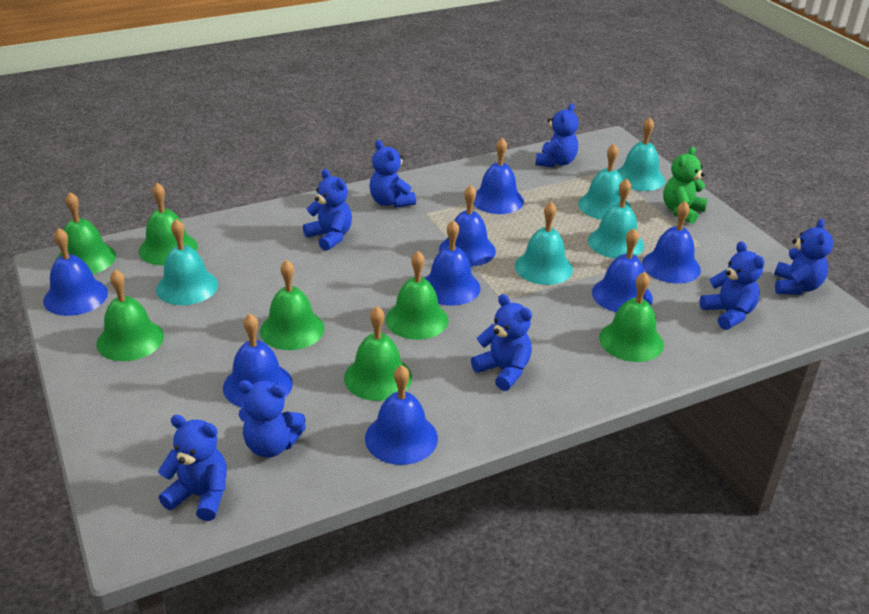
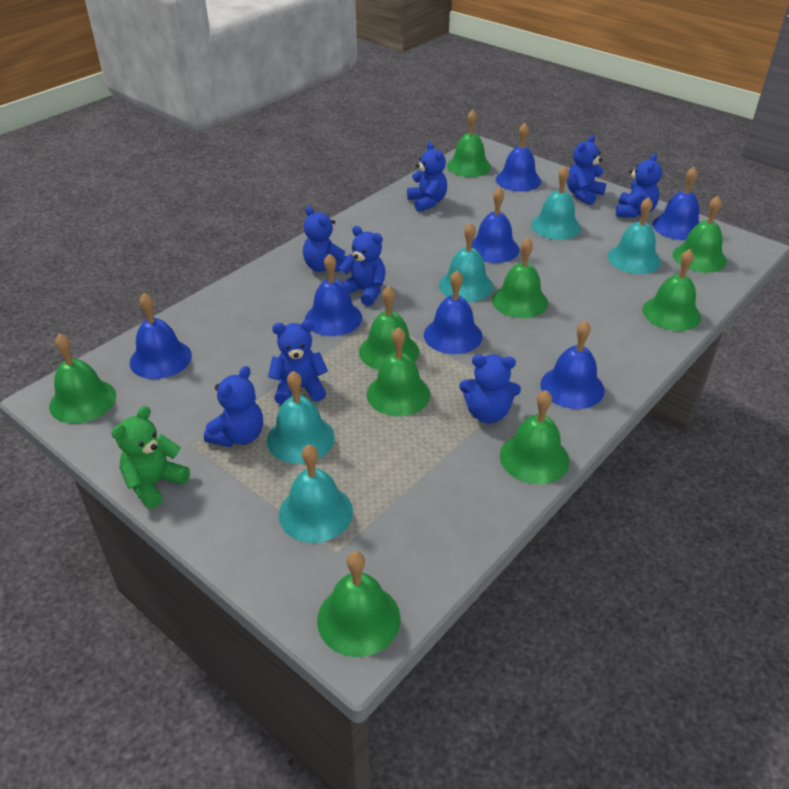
blue bell: [43,228,108,316] [223,313,293,408] [365,365,438,465] [424,220,481,306] [439,185,496,267] [473,138,524,214] [592,228,653,313] [642,201,701,283] = 8 -> [130,293,192,379] [305,254,362,336] [424,270,483,354] [472,187,519,263] [496,123,541,191] [540,320,605,409] [652,167,700,240] = 7
green bell: [55,192,116,274] [97,269,164,361] [139,183,198,265] [260,260,325,350] [344,306,412,401] [385,251,449,340] [599,272,664,362] = 7 -> [49,334,116,424] [317,552,401,657] [359,286,419,370] [367,327,430,416] [447,110,491,177] [492,238,548,318] [500,390,570,484] [642,249,701,331] [673,196,727,273] = 9

